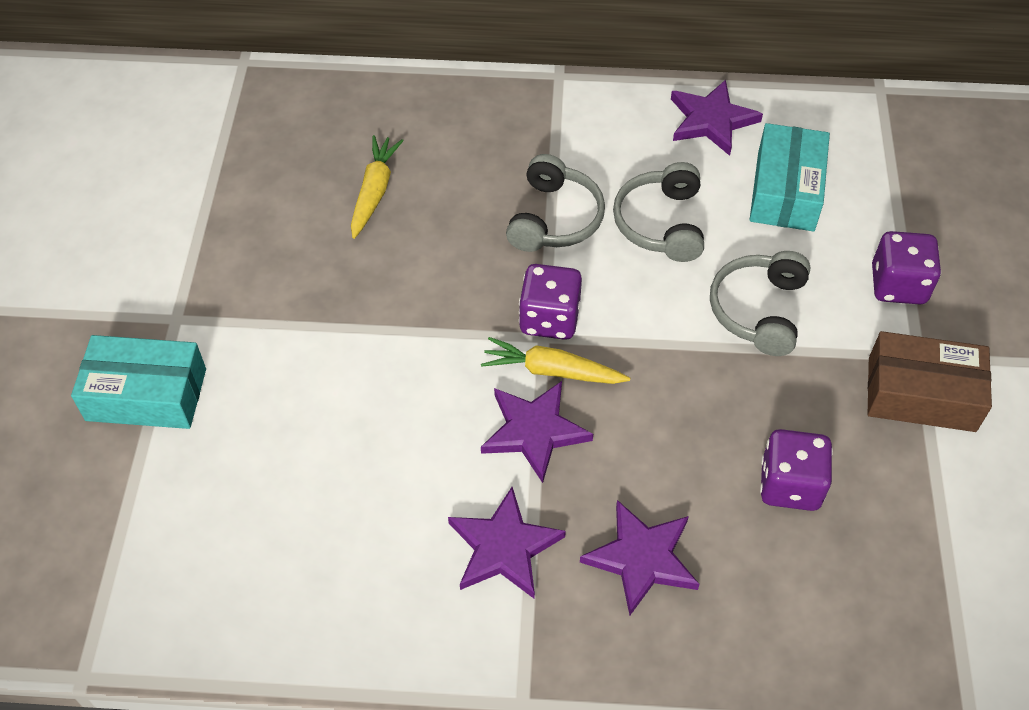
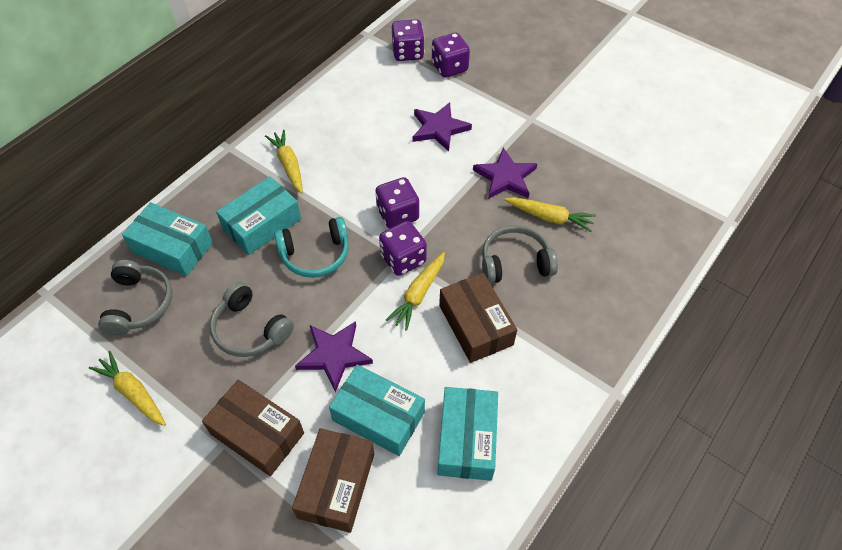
brown box: [868,331,992,432] = 1 -> [202,380,304,476] [292,428,374,533] [439,273,517,363] = 3
purple dice: [519,264,582,340] [760,429,833,511] [872,231,941,304] = 3 -> [375,177,419,229] [379,221,427,276] [392,19,425,61] [432,33,470,78] = 4
purple star: [448,487,566,599] [481,381,593,483] [580,500,700,615] [671,80,763,156] = 4 -> [295,321,373,392] [413,102,472,151] [473,148,537,199] = 3
turquoise box: [71,335,206,429] [750,123,830,231] = 2 -> [122,202,213,276] [216,176,301,255] [329,365,425,456] [437,387,498,481] = 4
turquoise headphones: none = 0 -> [274,217,349,278] = 1
yellow carrot: [351,135,404,239] [481,337,630,384] = 2 -> [89,351,166,426] [265,130,303,194] [386,252,445,331] [504,197,596,232] = 4

